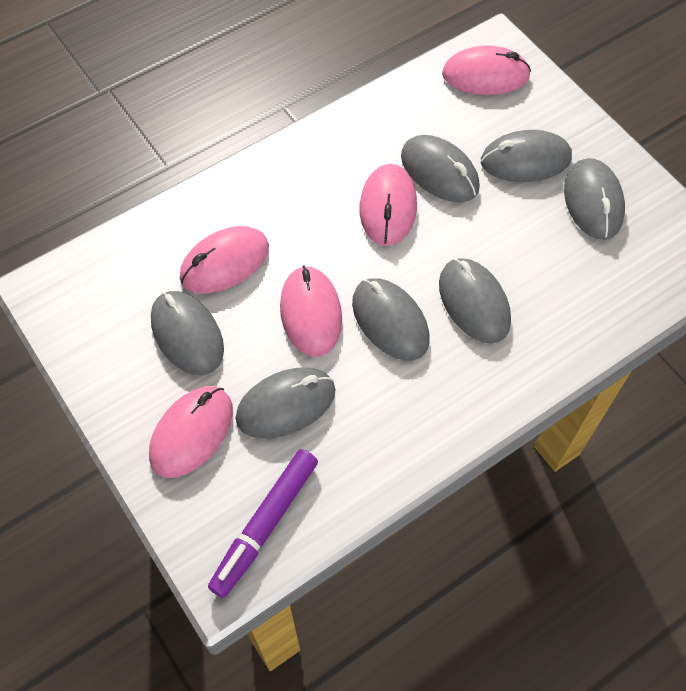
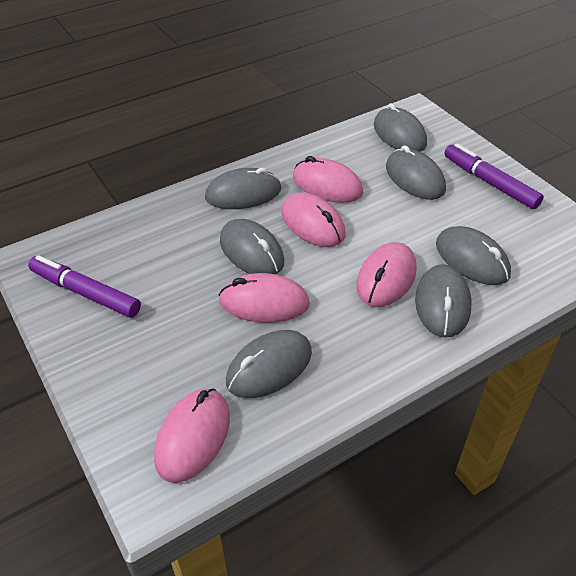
purple marker: [208,449,318,598] = 1 -> [28,255,141,318] [444,143,544,209] = 2

